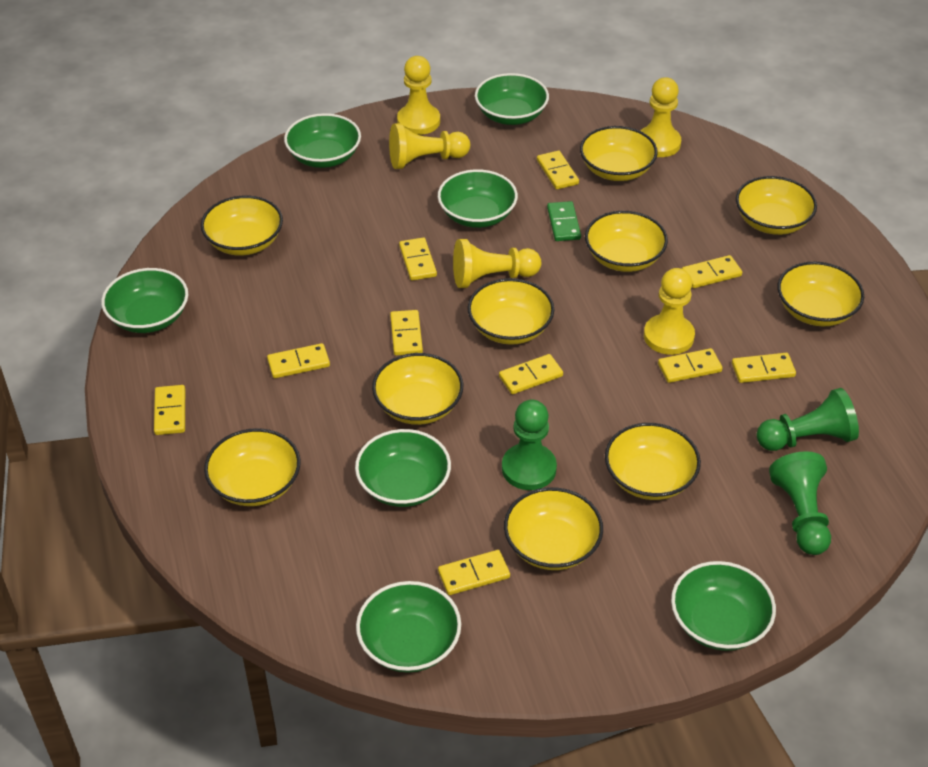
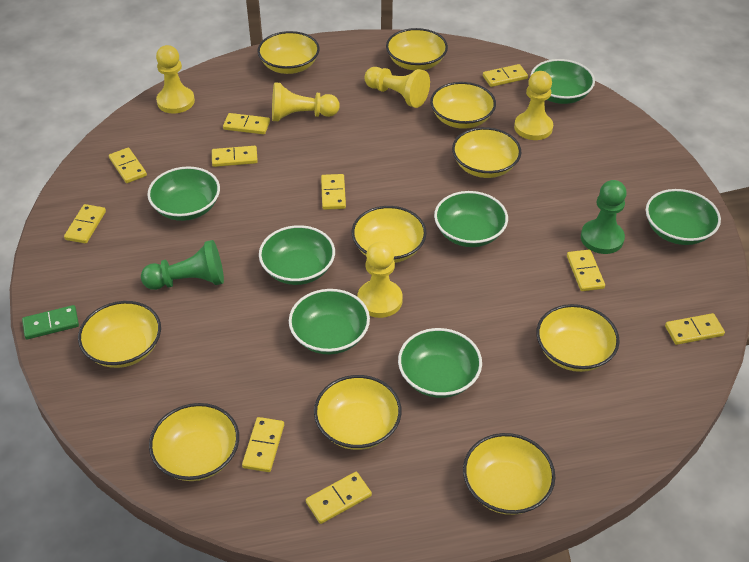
green pawn: [502,400,557,490] [757,388,859,451] [769,451,831,555] = 3 -> [141,240,224,290] [581,180,627,254] = 2

